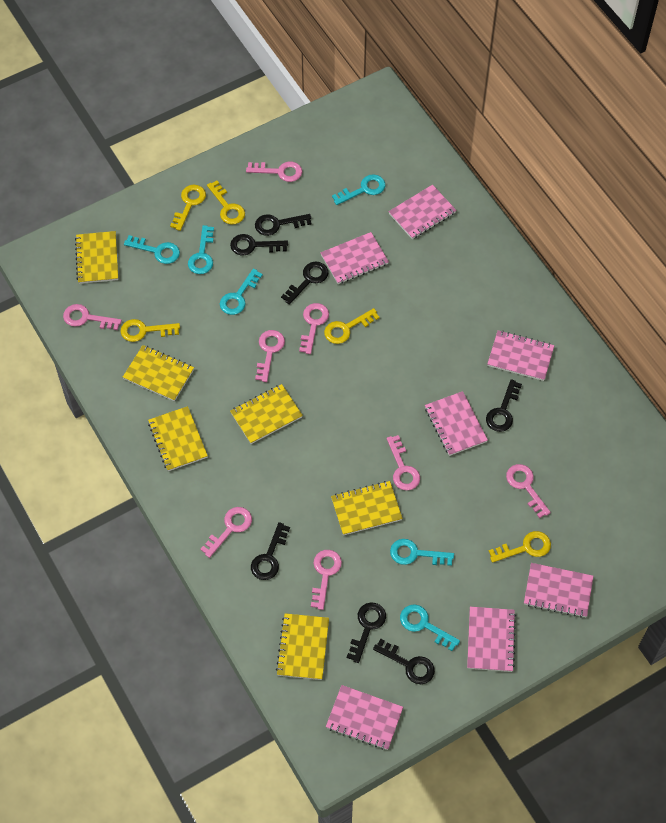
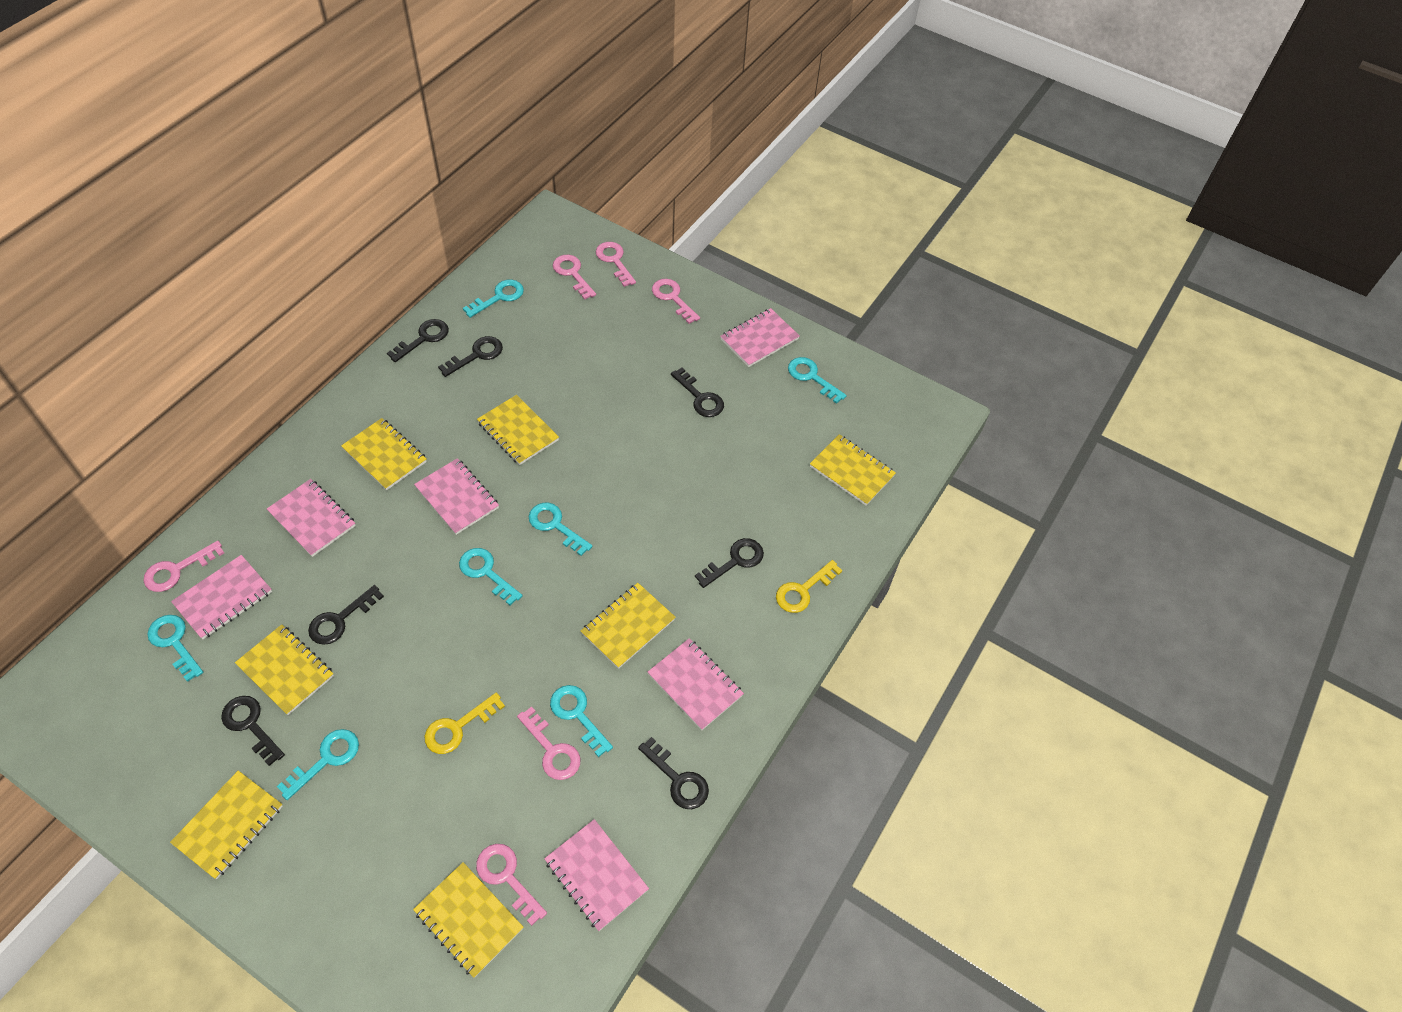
pink key: [63,304,122,330] [200,507,252,558] [246,161,302,182] [255,330,285,382] [299,303,329,354] [311,550,342,610] [387,435,420,490] [506,464,551,518] = 8 -> [144,541,224,592] [476,844,547,926] [517,707,580,780] [553,255,596,300] [596,242,636,287] [652,279,700,324] = 6
pink notebook: [321,232,389,284] [326,685,403,750] [388,185,456,239] [425,391,488,456] [467,607,516,672] [487,330,554,381] [524,563,593,618] = 7 -> [171,555,272,639] [267,479,356,557] [414,458,499,535] [544,819,649,931] [648,638,744,730] [720,308,800,367] = 6
turquoise key: [124,235,180,264] [188,225,214,274] [220,268,263,315] [332,174,385,205] [390,539,454,566] [400,604,460,651] = 6 -> [147,615,203,682] [277,729,359,800] [459,548,523,605] [463,280,524,318] [529,503,593,556] [550,685,613,757] [788,357,847,404] = 7
yellow key: [120,319,180,342] [170,185,206,231] [207,181,245,225] [324,308,380,344] [489,531,551,563] = 5 -> [424,693,505,754] [776,560,842,613] = 2
yellow notebook: [75,231,118,284] [123,345,194,401] [148,406,208,471] [230,384,303,444] [276,613,329,680] [331,481,403,535] = 6 -> [170,771,283,879] [235,624,334,715] [341,418,427,490] [413,862,523,978] [477,395,559,465] [581,583,676,669] [810,434,896,505] = 7

